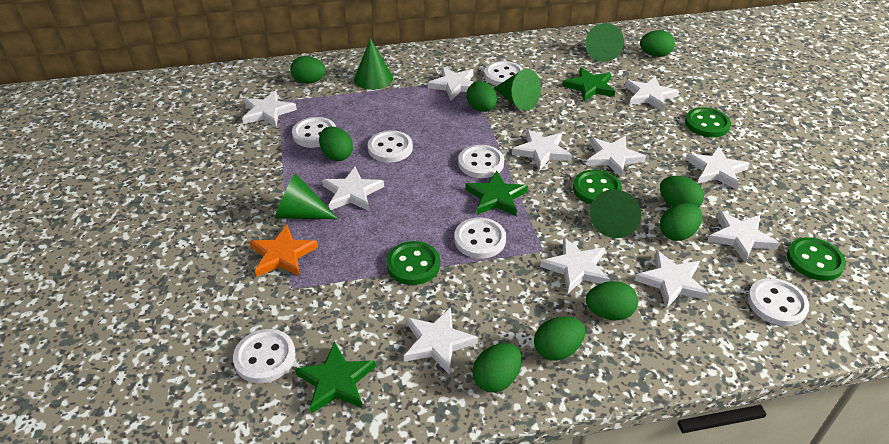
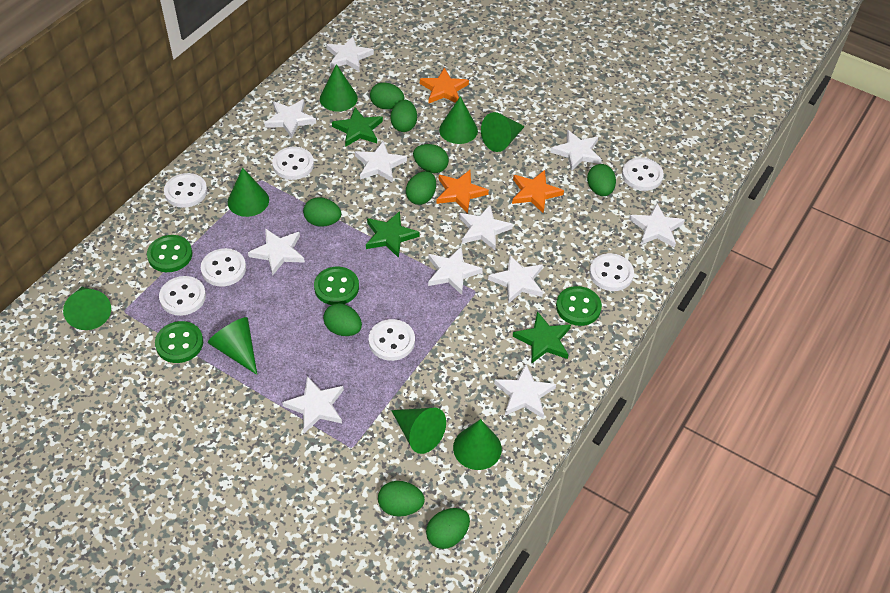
green cone: [275,173,338,219] [354,38,393,90] [494,69,541,111] [585,23,624,62] [590,189,641,238] = 5 -> [63,287,111,330] [208,317,257,375] [228,168,269,217] [320,64,358,112] [391,408,446,454] [439,96,478,144] [453,419,502,470] [481,112,525,152] = 8
orange star: [250,225,318,277] = 1 -> [420,68,469,103] [436,170,489,213] [512,170,564,214] = 3

